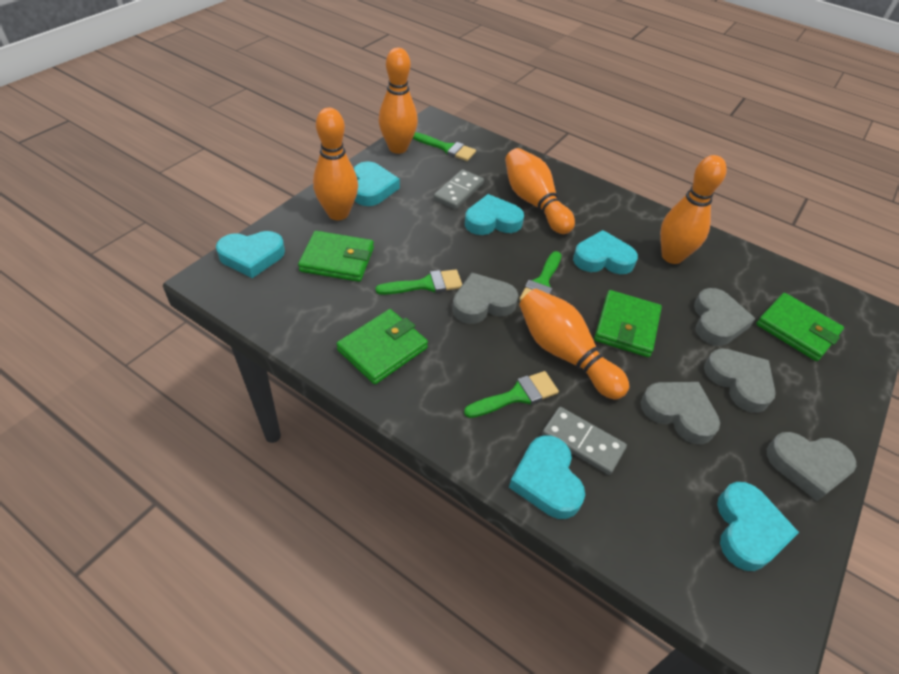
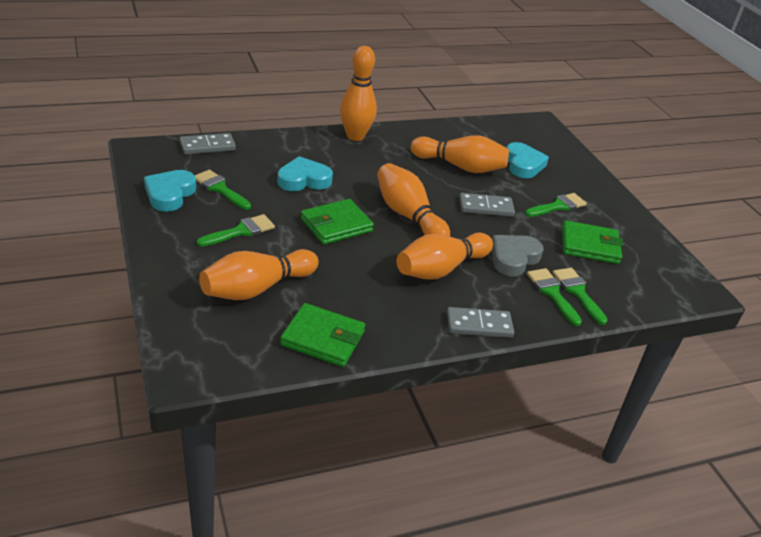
green brush: [376,269,462,295] [413,132,476,161] [464,371,559,418] [519,251,561,301] = 4 -> [195,170,251,210] [197,214,275,247] [525,193,587,217] [527,268,582,326] [552,268,608,325] = 5
green wallet: [298,231,374,282] [336,309,428,385] [594,290,662,357] [756,293,844,361] = 4 -> [280,303,365,367] [301,199,374,244] [562,220,623,264] = 3
grey domino: [433,169,484,209] [542,407,627,475] = 2 -> [180,133,236,154] [447,307,514,338] [459,193,515,217] = 3
grey heart: [452,273,518,324] [641,382,720,444] [694,288,755,346] [704,348,776,413] [767,432,857,501] = 5 -> [492,235,543,277] = 1
turquoise heart: [216,231,285,278] [354,161,400,206] [465,194,524,235] [509,435,585,519] [573,230,638,274] [717,482,799,571] = 6 -> [144,170,196,212] [277,156,333,191] [506,142,549,178] = 3

